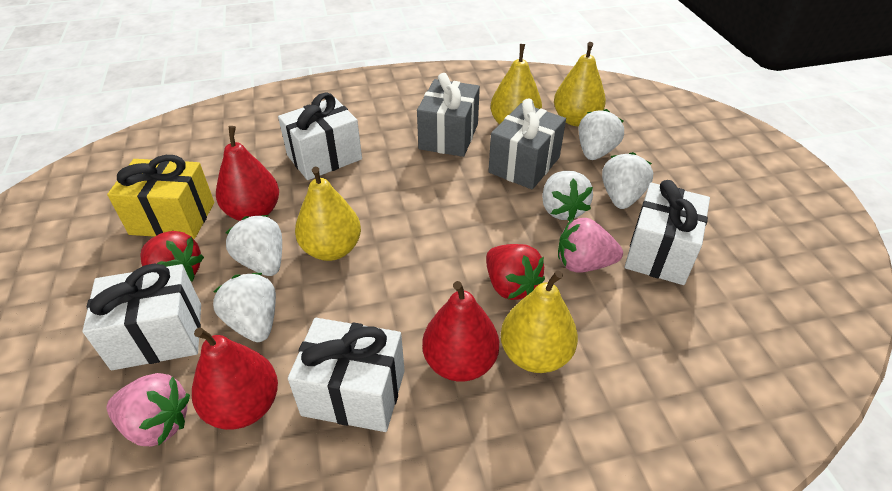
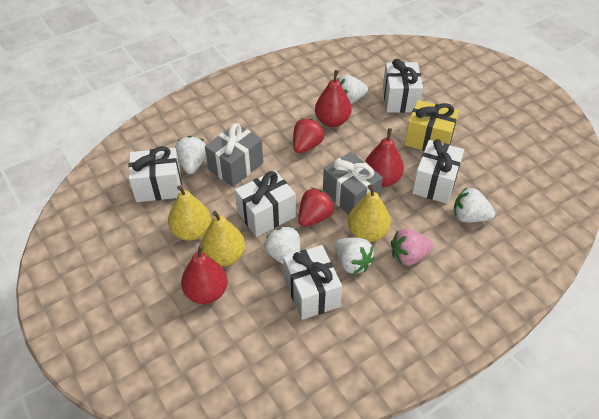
pink strawberry: [107,373,190,446] [558,218,623,273] = 2 -> [391,228,434,266] = 1
white gift: [83,264,201,370] [278,92,362,180] [288,318,405,432] [625,180,710,285] = 4 -> [128,146,182,202] [235,170,296,237] [283,245,342,320] [383,59,423,113] [412,139,464,204] = 5
yellow pear: [295,167,361,261] [490,44,542,124] [501,271,578,373] [554,42,606,126] = 4 -> [168,185,211,241] [201,211,245,266] [348,184,391,242] = 3

